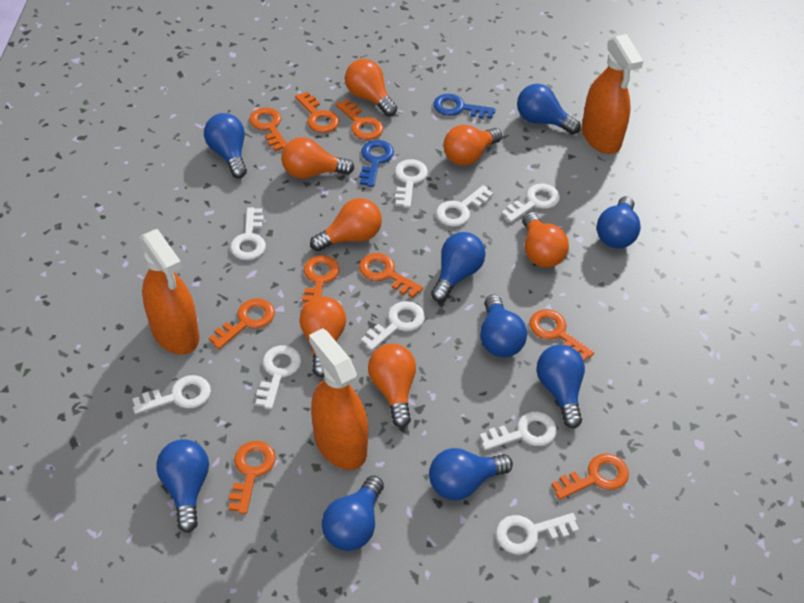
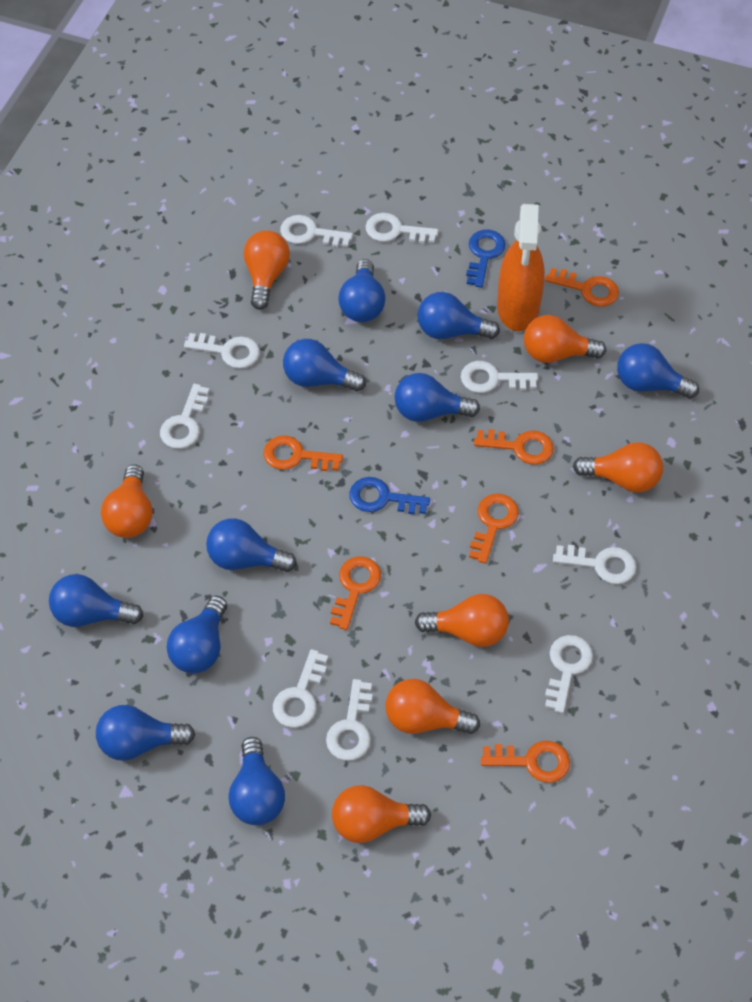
blue light bulb: [156,439,209,533] [204,113,247,178] [322,476,384,551] [429,448,513,500] [431,232,486,302] [480,295,527,357] [517,84,581,134] [536,345,585,429] [597,196,641,248] = 9 -> [49,574,144,627] [96,705,196,761] [166,596,227,673] [206,519,297,572] [229,737,285,825] [283,339,366,392] [338,259,386,322] [395,373,480,422] [417,292,500,339] [617,343,699,399] = 10
orange key: [209,298,275,349] [229,441,276,514] [249,108,287,151] [295,92,339,133] [302,255,340,307] [336,99,383,140] [359,253,423,298] [529,309,594,361] [552,454,629,500] = 9 -> [263,435,343,471] [330,556,381,630] [469,493,519,564] [474,429,554,465] [481,741,570,783] [545,268,619,307] = 6
orange spray bottle: [139,229,200,355] [309,328,368,470] [582,34,643,154] = 3 -> [497,204,545,331] = 1

